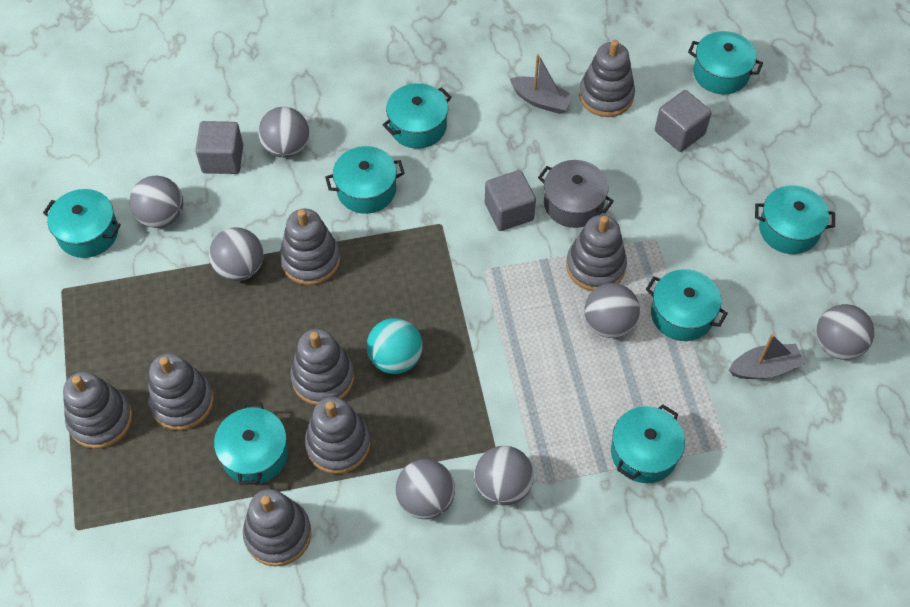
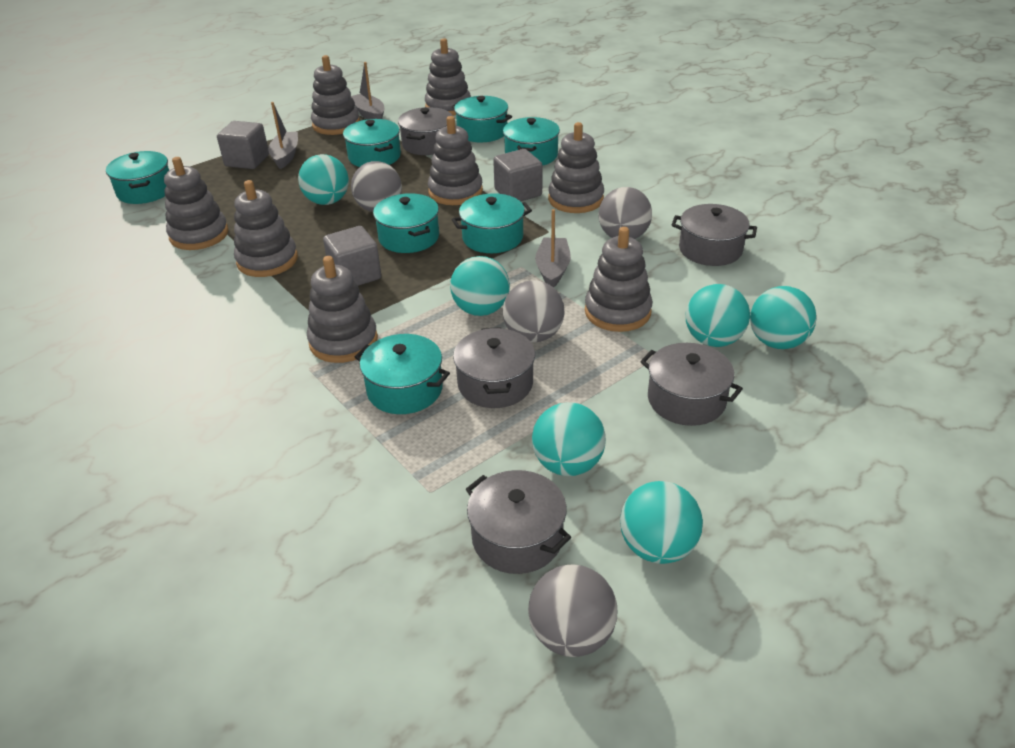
grey ball: [130,175,183,228] [209,227,263,281] [258,107,309,158] [396,459,455,519] [475,446,534,505] [584,283,640,338] [816,304,874,360] = 7 -> [351,161,402,212] [503,280,565,342] [528,565,617,657] [598,187,652,239] = 4
grey boat: [510,54,574,114] [729,334,805,379] = 2 -> [268,102,298,169] [351,62,384,119] [535,209,571,288] = 3
grey pot: [538,160,614,228] = 1 -> [398,107,452,155] [453,327,535,408] [466,470,571,574] [640,343,743,426] [672,204,757,266] = 5
turquoise ball: [366,318,423,374] = 1 -> [298,154,349,205] [450,256,510,316] [532,402,606,476] [620,481,703,564] [685,284,750,347] [750,286,817,349] = 6
turquoise pot: [43,189,121,258] [214,403,288,485] [325,146,405,214] [383,83,452,148] [611,404,685,483] [646,269,728,341] [688,31,763,94] [755,185,835,254] = 8 -> [106,151,169,204] [343,119,401,167] [355,334,450,414] [373,193,439,253] [451,96,512,142] [451,193,532,253] [503,117,560,166] = 7

